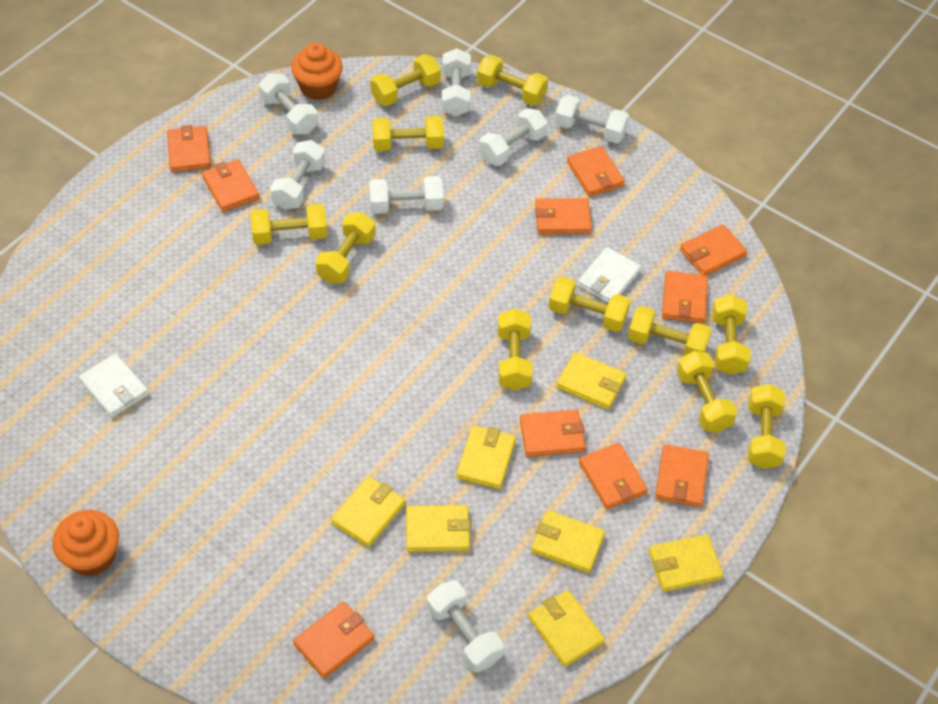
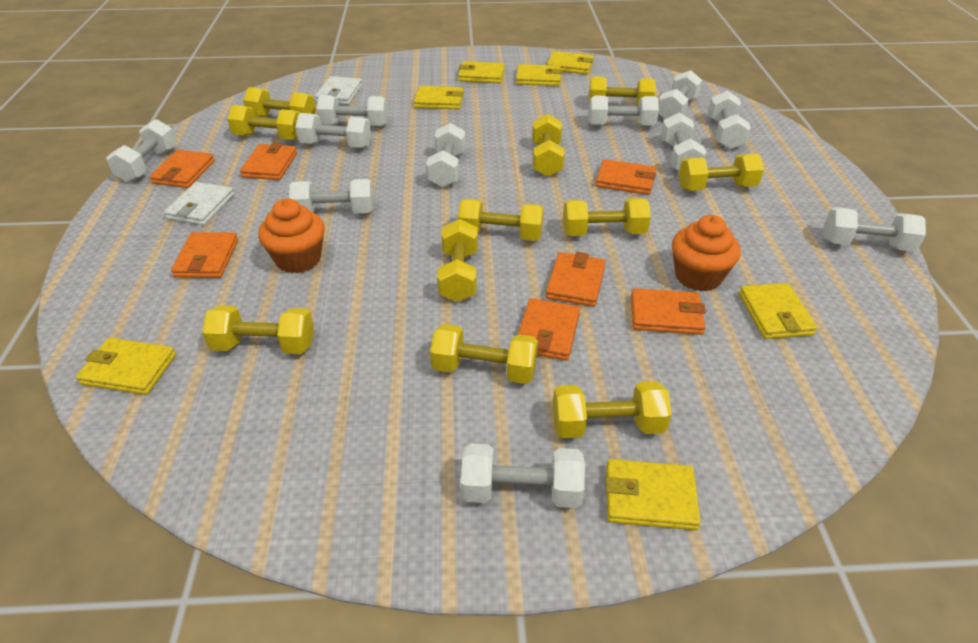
orange wallet: [167,125,211,172] [202,159,260,212] [293,602,375,679] [520,410,586,457] [535,198,592,234] [567,146,625,197] [579,443,648,509] [655,444,709,507] [662,271,708,324] [680,224,747,276] = 10 -> [149,150,215,188] [171,232,238,278] [240,142,297,180] [518,298,580,361] [546,252,606,307] [596,159,656,195] [631,288,706,335] = 7
white dumbbell: [259,74,318,135] [270,140,325,210] [369,176,443,214] [427,580,503,673] [441,48,471,117] [479,108,548,166] [555,95,629,143] = 7 -> [106,119,177,182] [289,179,374,213] [295,113,371,148] [317,95,388,126] [426,123,466,187] [461,443,585,508] [588,96,659,126] [658,70,702,119] [661,113,706,171] [708,91,751,149] [824,207,926,251] = 11

